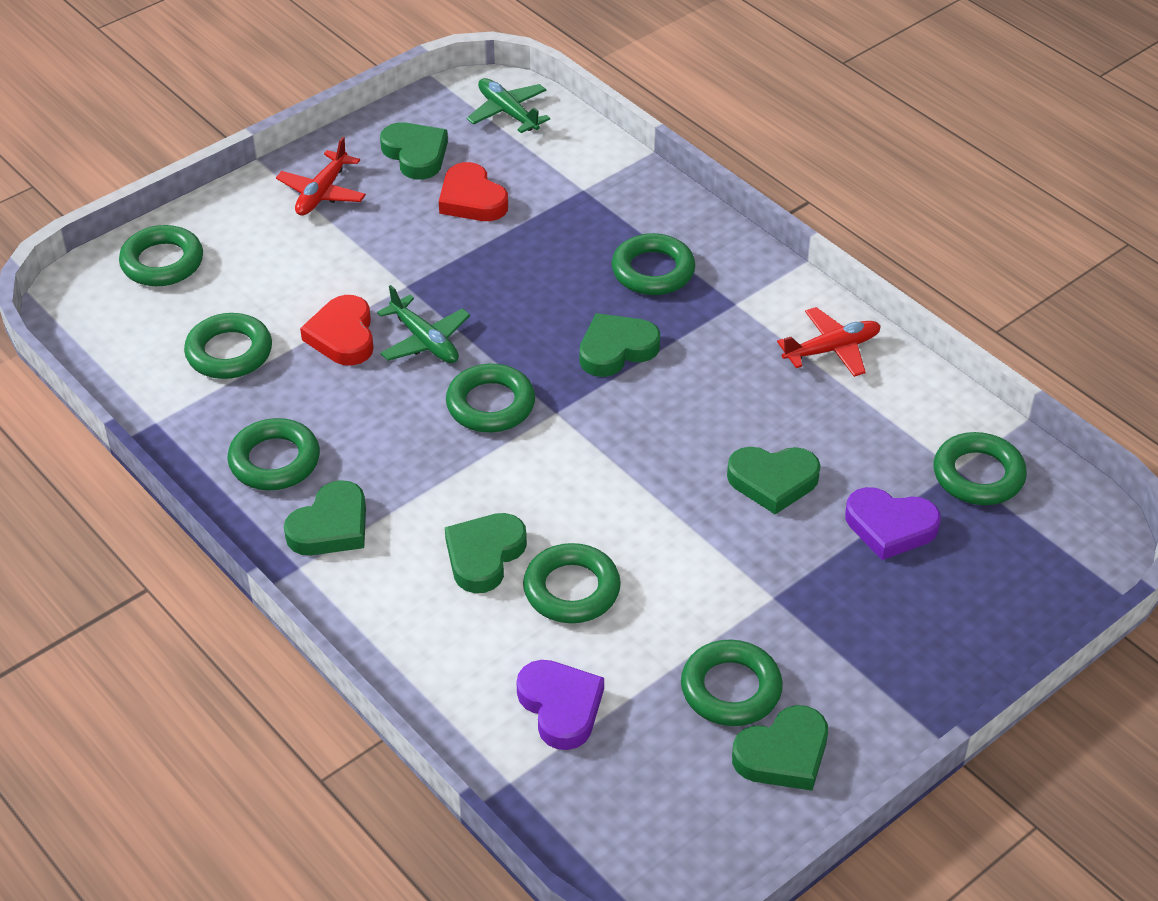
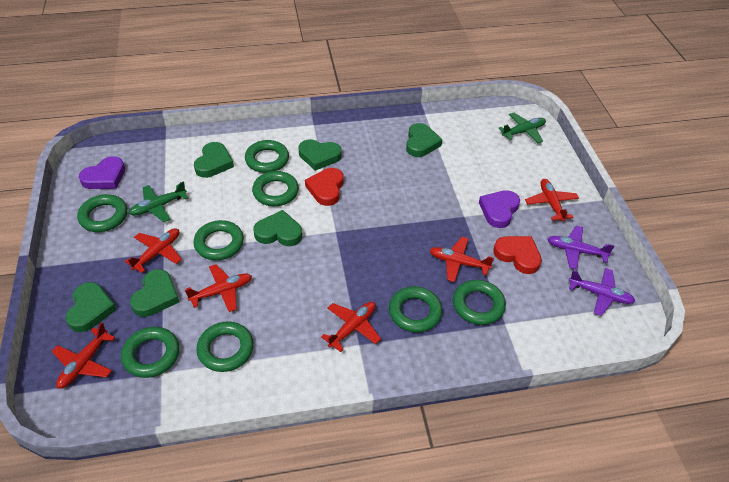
purple plane: none = 0 -> [548,225,615,270] [569,268,635,316] = 2
red plane: [276,137,366,216] [777,307,881,377] = 2 -> [52,322,115,389] [125,228,182,273] [185,264,252,312] [321,302,381,352] [429,237,494,282] [525,179,579,222] = 6

